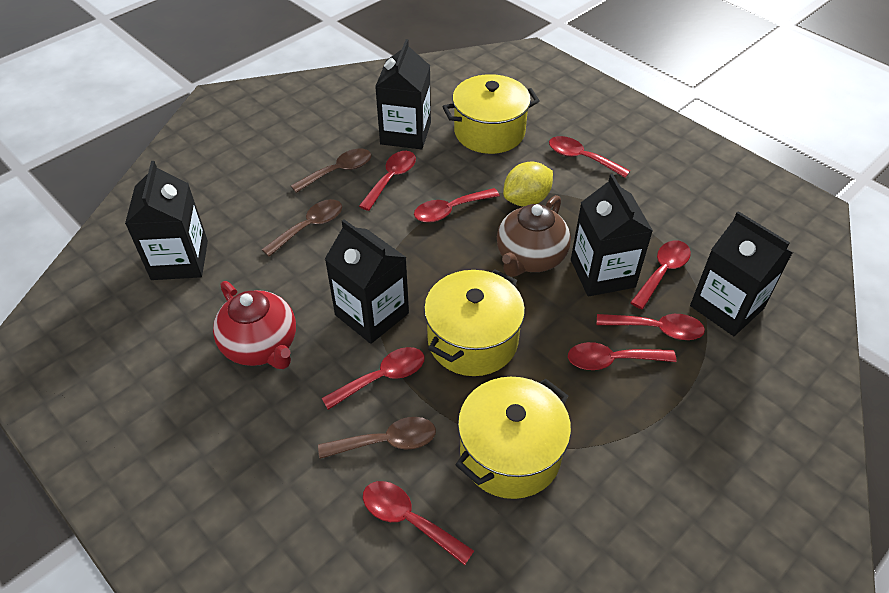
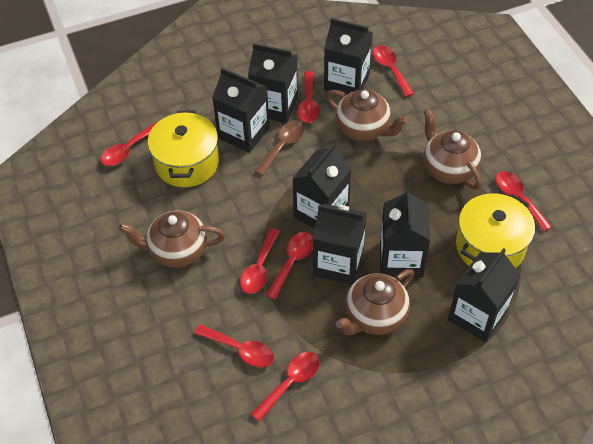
black carton: [125,161,208,280] [325,219,409,344] [375,39,431,149] [571,174,653,296] [690,211,793,336] = 5 -> [212,68,270,153] [248,43,298,123] [292,143,352,229] [313,204,367,285] [324,18,373,96] [380,188,431,277] [448,248,521,342] = 7
brown spoon: [261,199,342,257] [291,149,371,193] [318,417,436,459] = 3 -> [255,121,304,176] = 1
brown teapot: [497,195,571,277] = 1 -> [119,210,225,268] [326,89,408,141] [336,269,414,335] [423,109,482,190] = 4
red teapot: [213,281,296,369] = 1 -> none = 0
yellow lemon: [503,161,553,207] = 1 -> none = 0
yellow pot: [424,269,525,376] [442,74,540,154] [456,377,571,499] = 3 -> [148,111,219,187] [456,193,535,268] = 2

